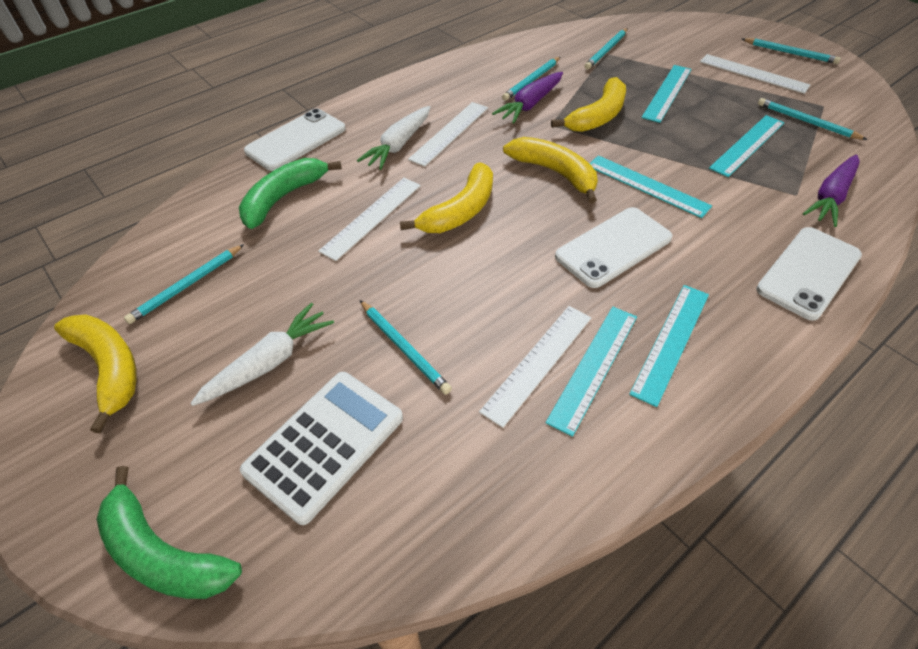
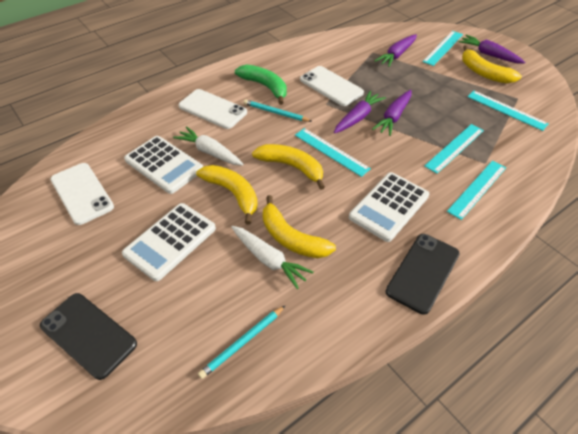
black phone: none = 0 -> [40,293,137,380] [386,234,460,315] = 2
green banana: [96,466,242,599] [239,158,342,229] = 2 -> [235,64,287,105] = 1
purple carrot: [492,72,563,124] [803,155,860,227] = 2 -> [334,91,386,133] [372,90,412,136] [375,34,417,67] [459,35,525,63] = 4
turquoise pencil: [124,244,244,324] [360,300,452,395] [502,57,560,101] [584,28,628,70] [742,38,841,64] [758,98,867,140] = 6 -> [198,305,286,379] [244,99,312,122] = 2
white calculator: [240,372,403,525] = 1 -> [122,203,216,281] [124,136,203,194] [349,172,429,242] = 3
white ruler: [318,178,421,261] [408,102,488,167] [479,306,591,428] [700,54,810,94] = 4 -> none = 0

